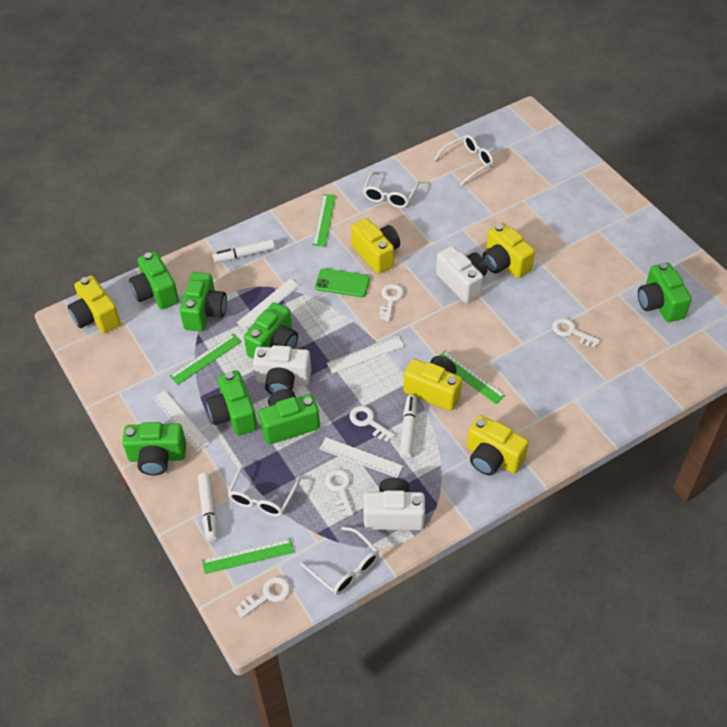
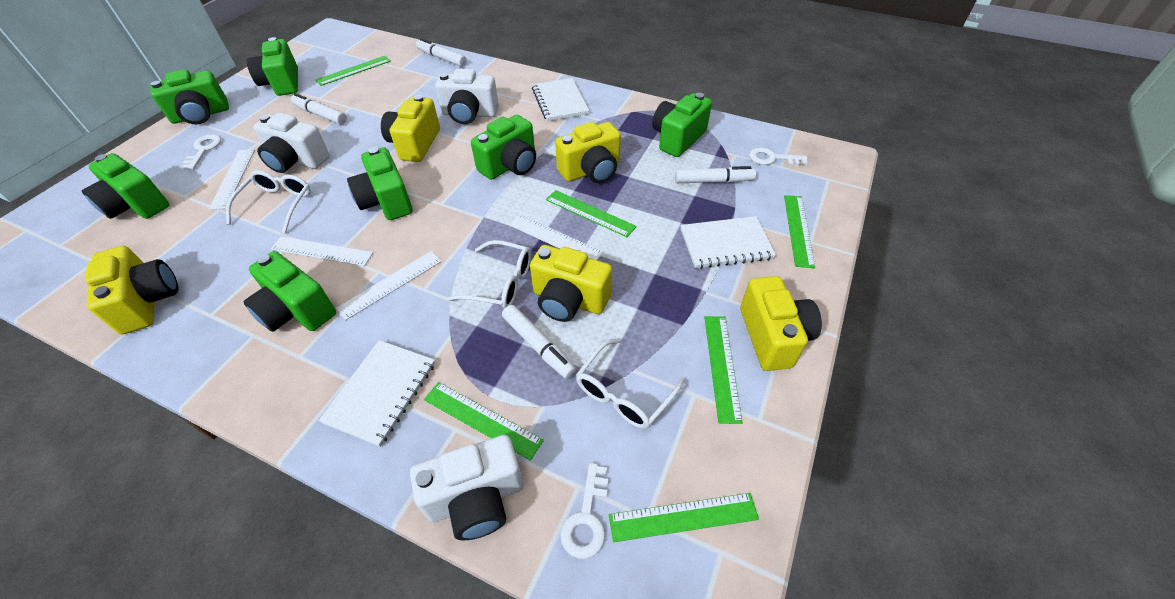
green phone: [315,268,370,297] = 1 -> none = 0
green ruler: [170,334,241,385] [202,538,294,574] [313,194,336,247] [439,351,506,404] = 4 -> [315,56,391,86] [424,382,544,461] [546,190,637,237] [609,493,759,542] [704,316,743,424] [784,195,815,268] = 6
white glasses: [227,461,301,517] [300,527,379,595] [363,172,420,208] [434,135,493,186] = 4 -> [226,171,311,233] [447,240,531,309] [576,338,685,429] = 3
white key: [236,577,290,618] [325,469,354,517] [349,406,395,442] [379,284,404,321] [552,318,600,347] = 5 -> [182,134,221,170] [560,463,608,559] [749,147,808,166] = 3
white marker: [198,473,217,542] [212,239,275,263] [399,395,417,459] = 3 -> [291,93,347,125] [416,38,467,67] [502,305,576,379] [675,166,756,183] = 4
white notebook: none = 0 -> [319,340,435,447] [532,78,589,121] [680,216,776,269] = 3

